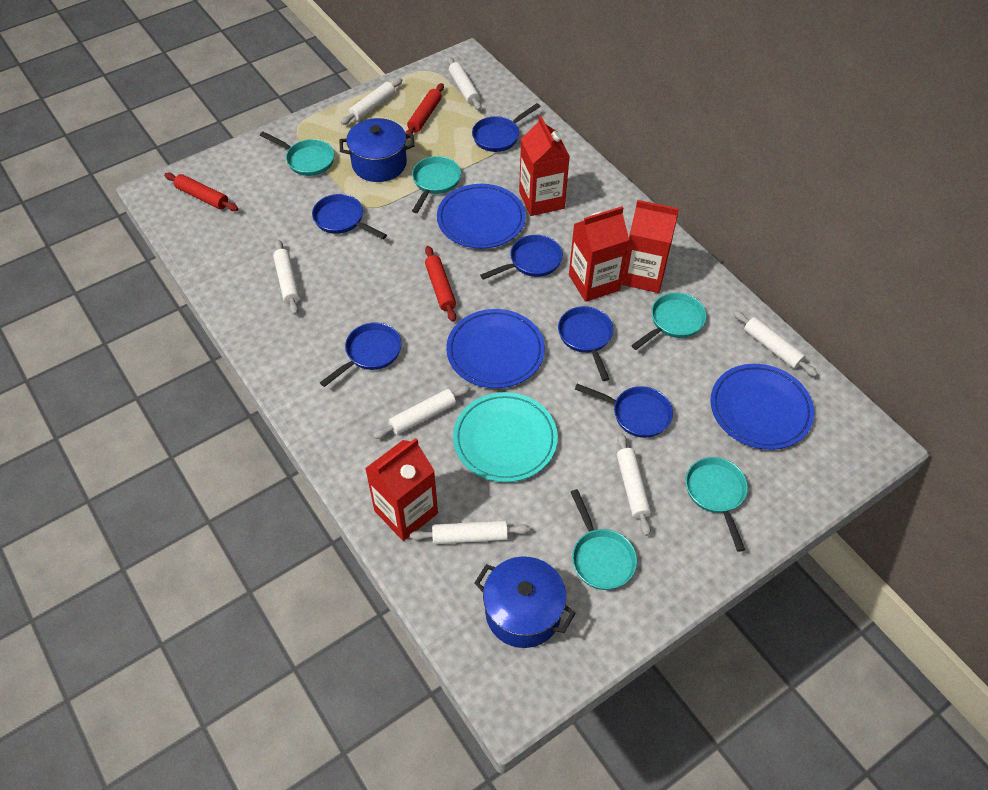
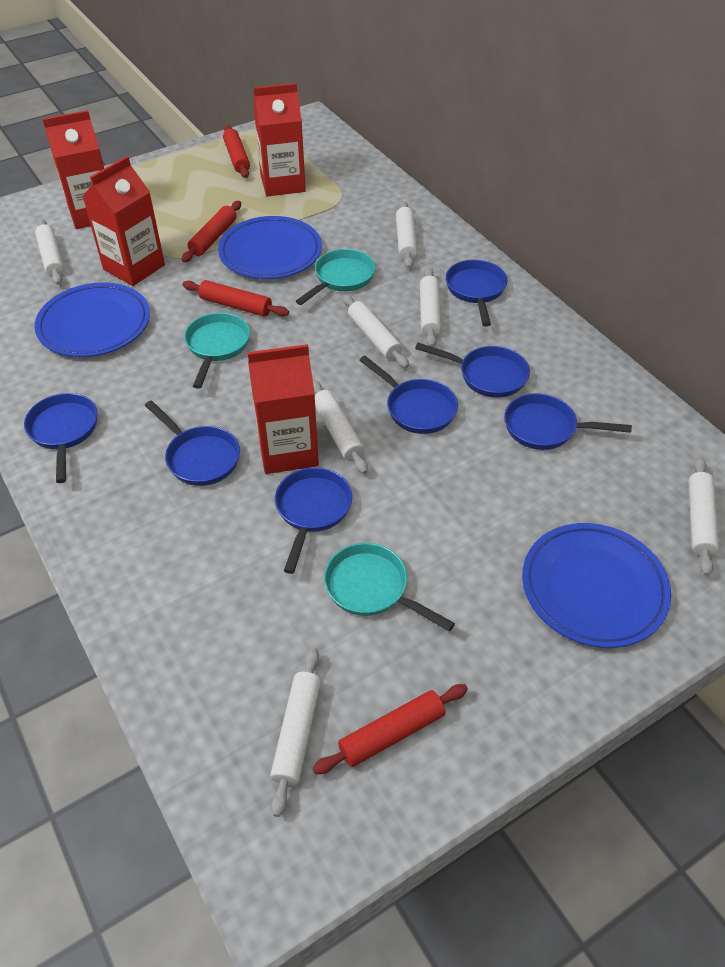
blue pan: [312,194,387,239] [320,322,401,387] [472,103,541,152] [480,235,563,280] [558,306,613,381] [575,384,673,438] = 6 -> [24,393,98,483] [145,400,240,486] [275,467,352,574] [359,356,458,434] [415,343,530,398] [446,260,507,327] [505,393,632,450] = 7
blue pot: [339,118,414,182] [474,556,576,648] = 2 -> none = 0
red rolling pin: [164,173,238,211] [405,83,444,139] [425,246,456,322] = 3 -> [182,201,241,262] [182,280,289,316] [223,125,250,178] [313,684,468,774] = 4
turquoise pan: [260,132,334,176] [412,156,461,213] [571,489,637,590] [631,292,707,350] [686,457,748,552] = 5 -> [184,313,250,389] [296,249,376,305] [324,543,455,632] = 3
turquoise plate: [453,392,558,482] = 1 -> none = 0

